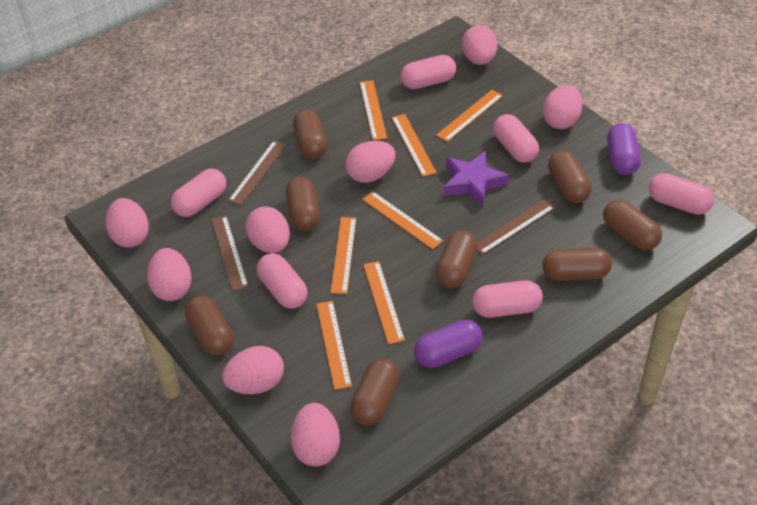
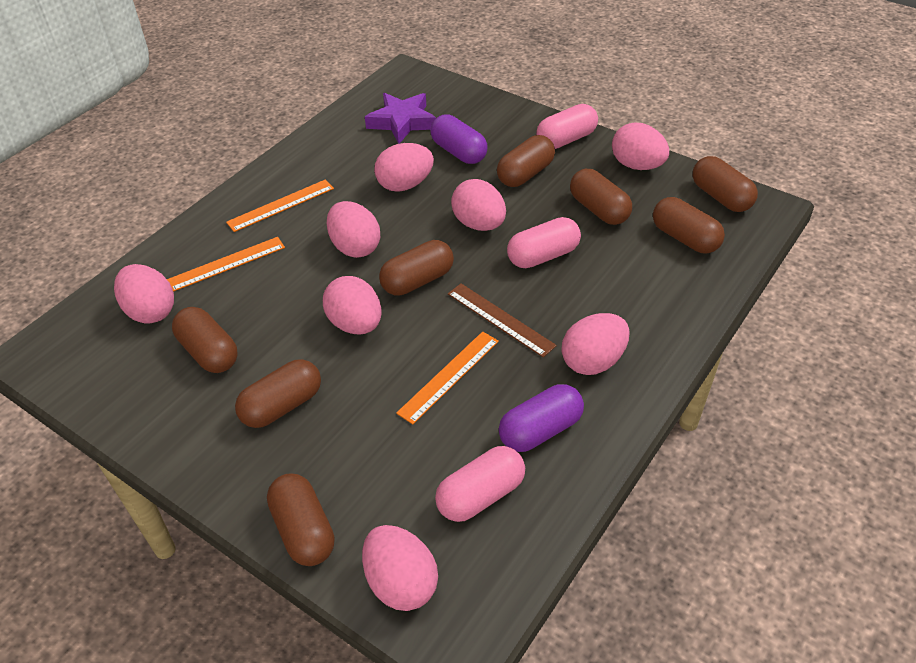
brown ruler: [211,216,249,291] [228,141,286,205] [477,199,555,255] = 3 -> [448,283,557,357] = 1
orange ruler: [316,301,352,390] [330,217,356,294] [360,80,387,140] [362,191,443,249] [363,261,405,344] [392,114,437,177] [436,90,503,142] = 7 -> [167,237,285,292] [226,179,334,232] [396,331,499,424] = 3
pink capsule: [171,169,226,217] [257,253,308,309] [401,55,456,89] [472,280,543,318] [493,114,539,163] [649,173,714,215] = 6 -> [435,446,525,522] [507,217,581,268] [536,104,598,149] = 3

